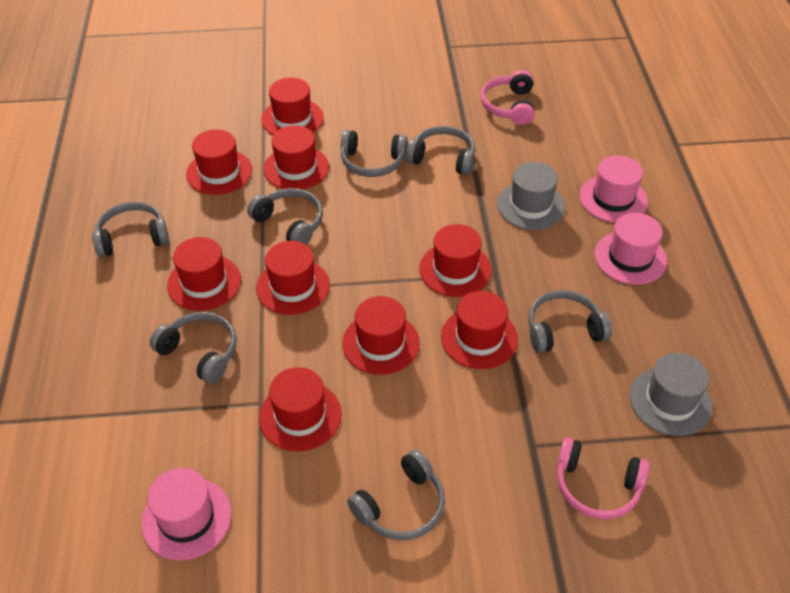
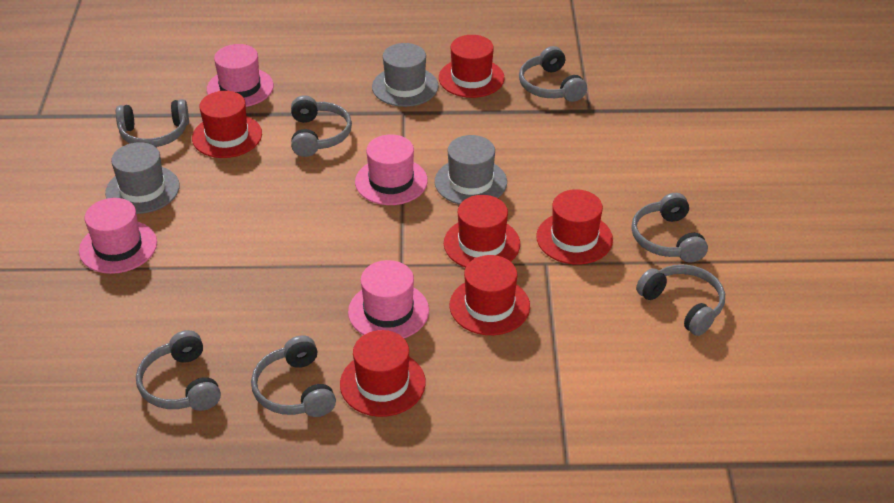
grey hat: [497,162,565,230] [629,353,712,436] = 2 -> [105,142,180,214] [372,43,438,107] [435,135,507,205] = 3
pink hat: [141,468,232,560] [580,155,648,223] [595,213,667,285] = 3 -> [79,198,157,274] [207,44,274,107] [348,260,429,338] [355,134,428,205] = 4
pink headphones: [480,70,535,125] [557,438,650,519] = 2 -> none = 0
red hat: [167,237,241,311] [186,129,252,195] [256,241,330,315] [259,367,342,452] [261,78,324,135] [263,125,329,190] [342,296,420,375] [419,224,492,297] [441,291,518,369] = 9 -> [192,91,262,158] [340,330,426,417] [439,35,505,98] [444,195,520,267] [450,255,530,335] [536,189,613,265] = 6

